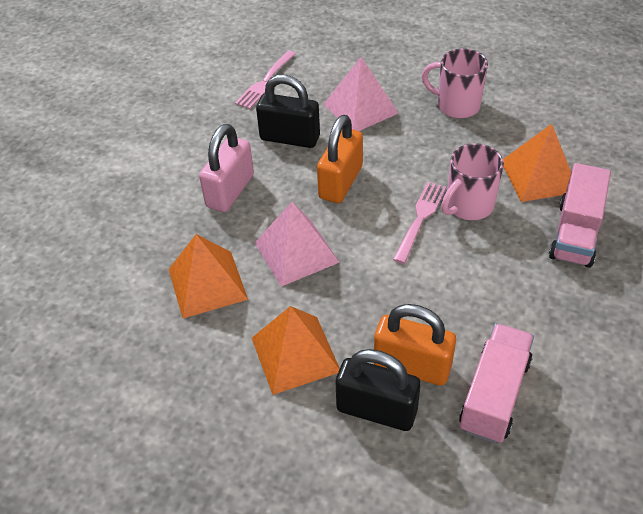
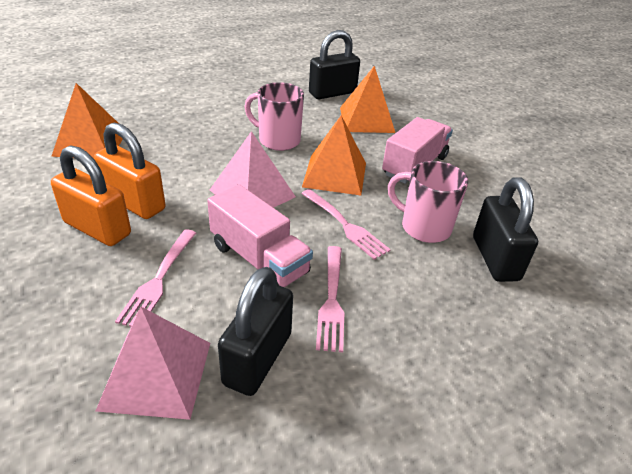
black padlock: [256,75,320,148] [336,349,421,431] = 2 -> [218,267,293,396] [309,30,360,99] [473,177,538,282] = 3
pink fork: [235,51,296,109] [393,182,446,264] = 2 -> [115,229,196,327] [301,189,391,260] [316,246,344,352] = 3
pink padlock: [199,124,254,212] = 1 -> none = 0

